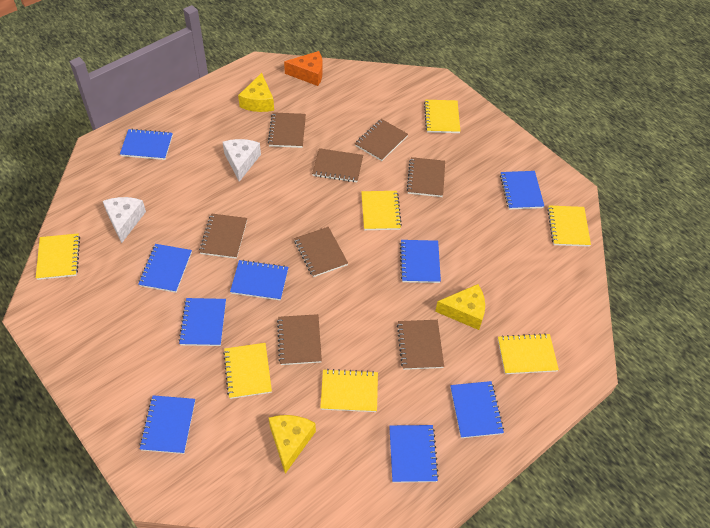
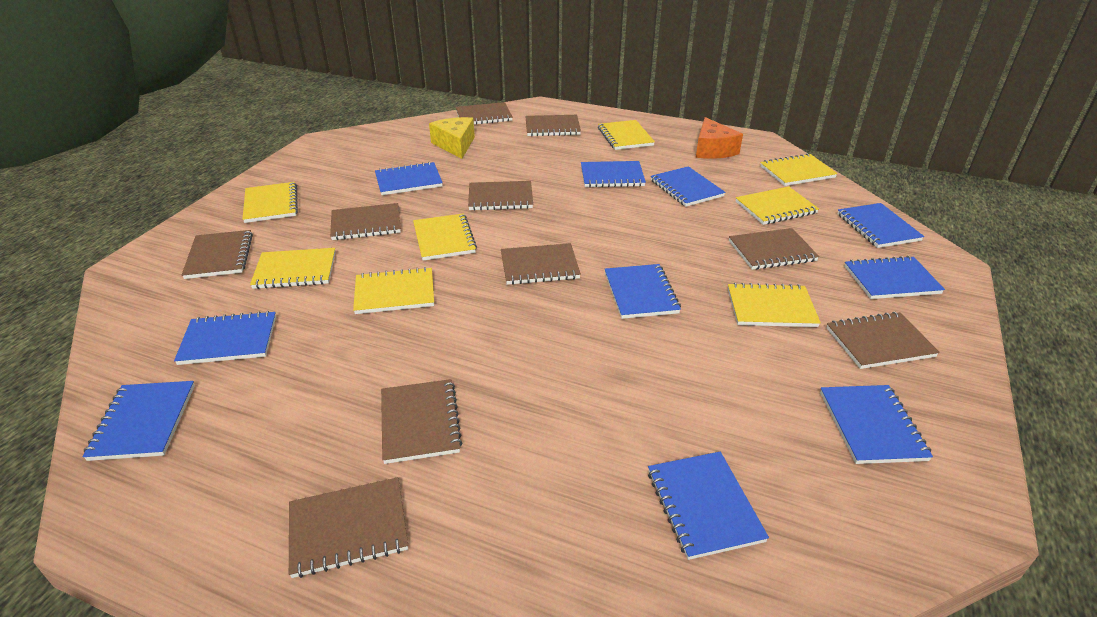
blue notebook: [120,129,173,160] [138,244,192,293] [139,395,195,454] [179,298,226,346] [230,260,288,301] [389,425,439,483] [400,240,441,283] [450,381,504,438] [500,171,544,210] = 9 -> [82,381,195,461] [174,311,276,365] [375,162,443,195] [581,161,646,188] [605,264,681,319] [648,452,769,560] [651,166,725,207] [820,385,933,464] [837,203,924,248] [844,256,945,299] = 10
brown notebook: [199,213,247,259] [268,112,306,148] [277,314,322,365] [294,227,348,277] [312,148,363,183] [355,119,408,161] [397,320,444,370] [407,157,445,197] = 8 -> [182,230,253,279] [289,477,408,578] [330,203,401,240] [381,379,462,464] [456,102,513,125] [468,181,533,211] [501,243,581,285] [525,115,581,136] [729,228,819,270] [827,312,940,369] = 10
white cheese: [103,197,146,243] [223,139,261,182] = 2 -> none = 0
yellow cheese: [238,73,274,112] [269,415,316,474] [435,284,485,330] = 3 -> [429,117,475,159] = 1
yellow notebook: [36,234,80,280] [223,343,272,399] [320,369,378,412] [361,191,402,230] [424,100,460,133] [498,333,559,374] [547,205,591,247] = 7 -> [243,182,298,223] [250,248,336,289] [353,267,434,314] [413,213,477,261] [598,120,655,150] [728,283,821,327] [736,186,819,225] [760,153,838,186] = 8

